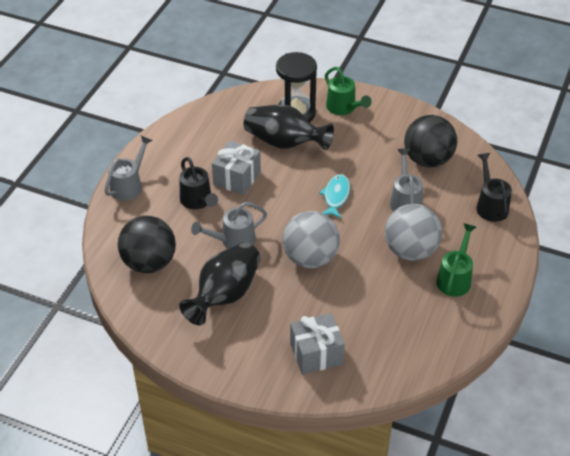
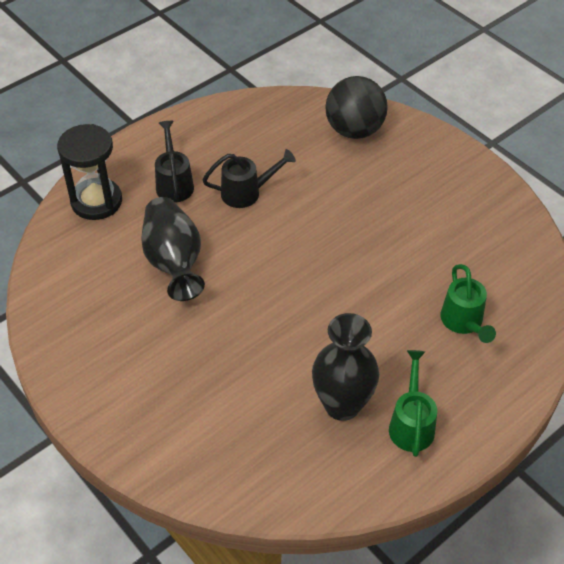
black ball: [118,216,176,273] [404,115,457,168] = 2 -> [325,76,388,139] = 1
grey ball: [282,211,340,268] [385,204,442,261] = 2 -> none = 0
grey gift: [212,140,261,195] [290,313,345,375] = 2 -> none = 0
grey watering can: [104,136,152,201] [191,202,267,249] [390,148,423,212] = 3 -> none = 0
turquoise fish: [319,174,350,219] = 1 -> none = 0

